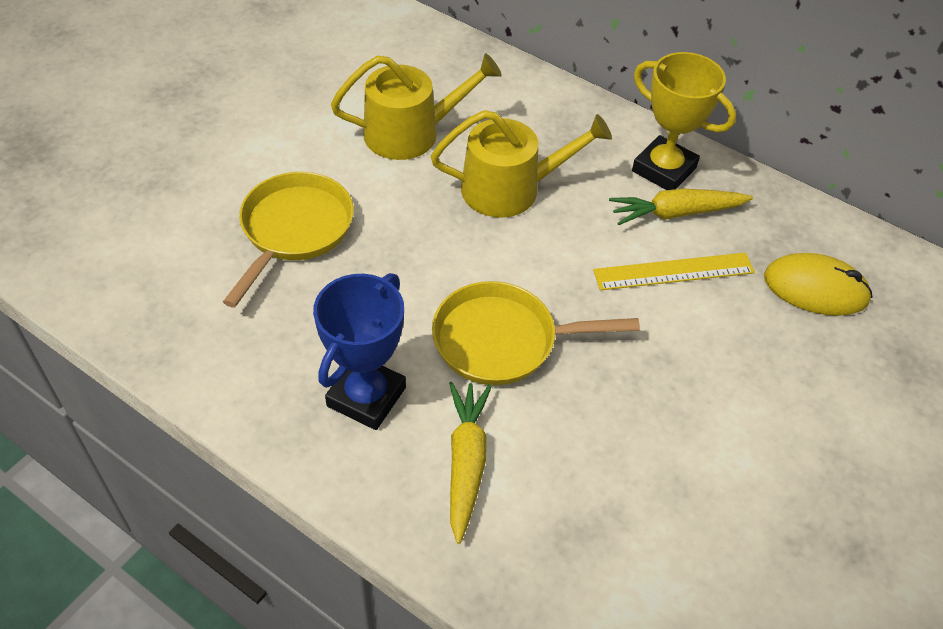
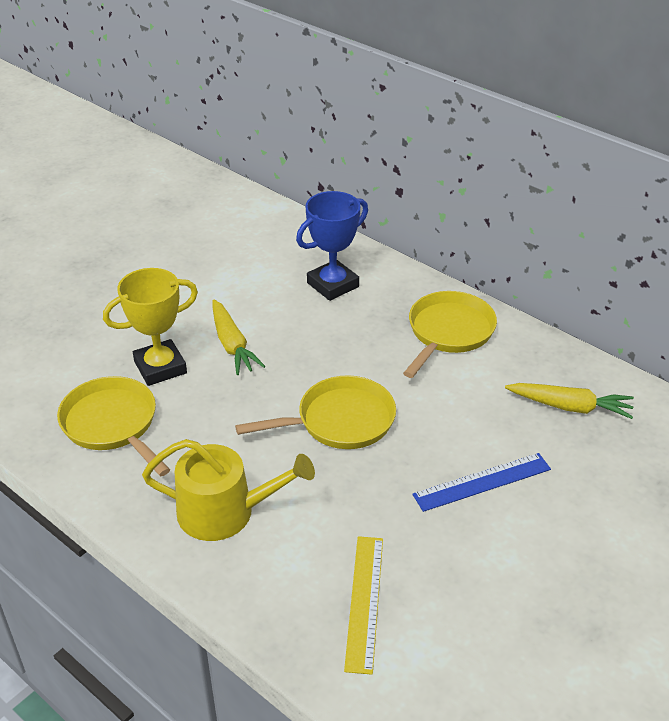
blue ruler: none = 0 -> [412,453,551,512] = 1
yellow mouse: [764,253,872,316] = 1 -> none = 0
yellow pan: [223,172,354,308] [432,281,640,385] = 2 -> [57,376,170,476] [235,375,396,449] [403,291,497,378] = 3
yellow watering can: [331,53,502,160] [431,110,612,218] = 2 -> [142,439,315,541] = 1

